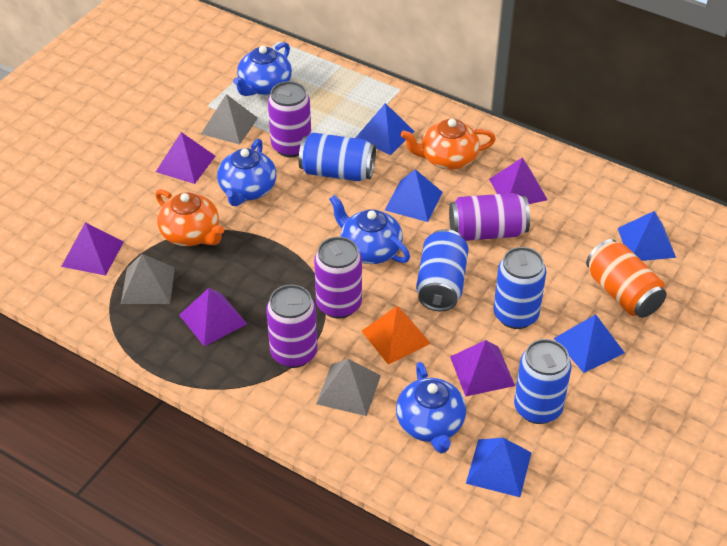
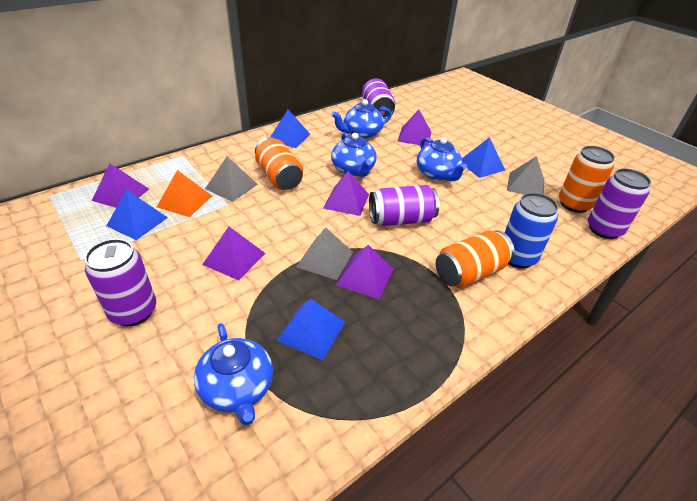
blue can: [299,133,376,181] [416,229,469,311] [493,247,546,329] [514,339,572,424] = 4 -> [505,193,558,268] = 1
blue pyramid: [356,103,414,155] [385,169,443,222] [466,438,532,497] [554,314,625,373] [618,211,676,261] = 5 -> [106,189,168,240] [270,110,310,148] [276,299,345,360] [462,137,505,178] = 4
orange can: [586,239,666,318] = 1 -> [255,137,303,190] [436,230,515,288] [559,146,615,213] = 3
orange teapot: [155,189,224,246] [401,119,496,170] = 2 -> none = 0

